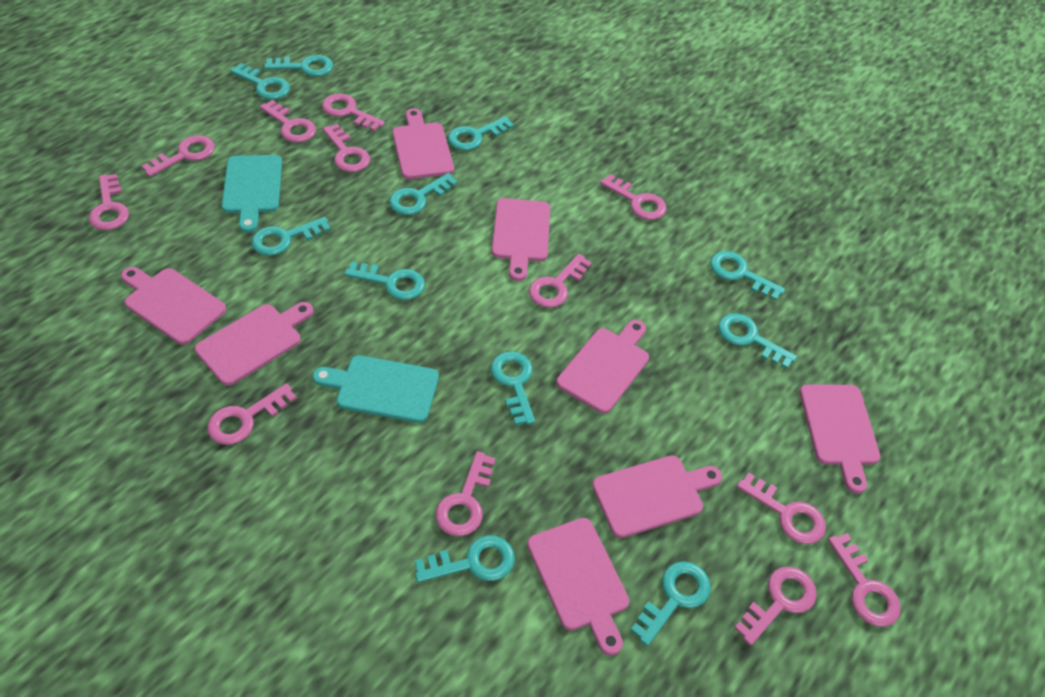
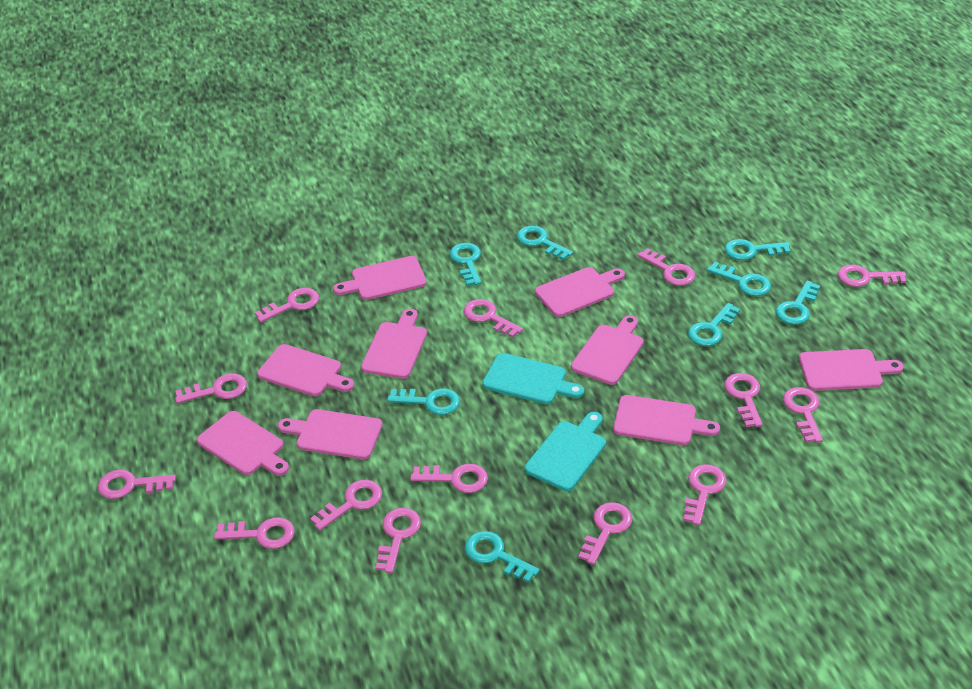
pink cutting board: [121,267,226,345] [195,302,314,386] [392,108,454,179] [492,198,550,281] [527,518,629,656] [556,320,649,414] [592,455,722,538] [799,385,881,494] = 8 -> [197,411,289,476] [257,344,354,396] [278,409,382,460] [333,256,427,300] [361,309,427,379] [535,267,625,317] [571,315,644,385] [613,395,720,445] [799,349,904,391] = 9
pink key: [89,174,129,230] [142,135,215,177] [207,384,297,445] [260,100,316,143] [322,93,385,131] [323,124,370,172] [436,451,496,536] [529,254,592,308] [600,174,666,220] [735,567,817,646] [737,473,826,544] [828,533,900,627] = 12 -> [98,469,176,499] [175,373,247,403] [214,517,295,549] [255,288,319,323] [310,480,382,531] [375,508,421,573] [410,464,488,493] [464,299,523,338] [578,502,632,565] [638,248,695,286] [683,464,727,526] [724,373,763,427] [783,387,823,443] [838,265,906,287] = 14
turquoise key: [230,63,290,100] [251,217,331,256] [264,55,333,76] [344,261,425,300] [389,173,458,215] [415,535,515,583] [448,116,514,151] [491,351,535,425] [631,561,711,646] [710,251,785,301] [718,313,797,369] = 11 -> [387,388,460,415] [450,243,481,286] [465,531,539,583] [517,226,573,260] [688,303,740,346] [707,262,771,296] [725,239,790,260] [776,281,820,325] = 8

